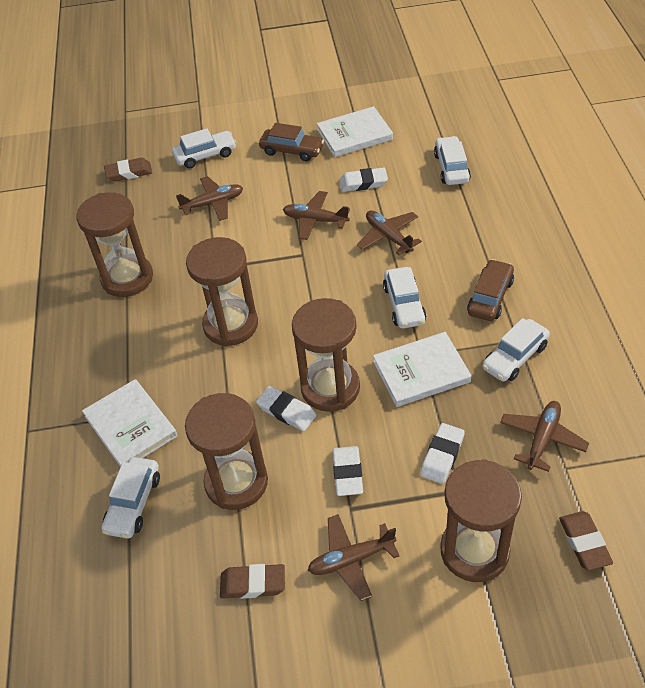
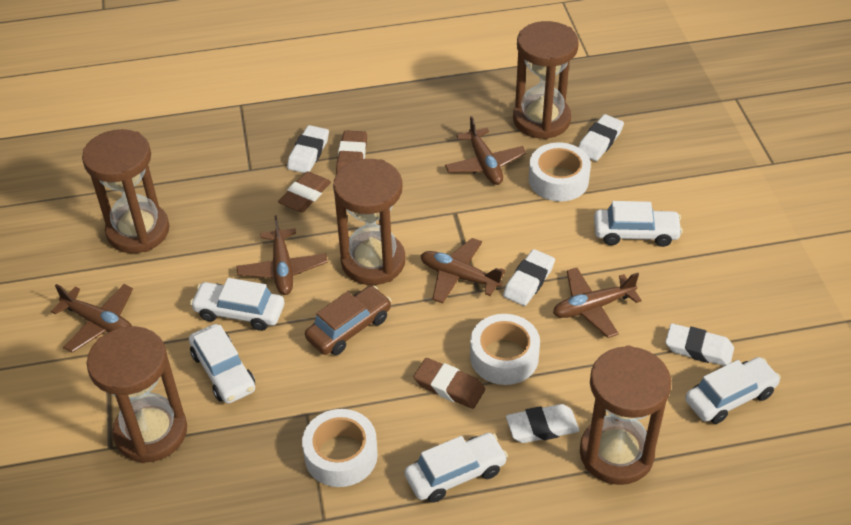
brown car: [259,123,324,161] [467,259,514,321] = 2 -> [305,286,392,355] = 1
white book: [82,379,178,467] [317,106,393,157] [373,332,471,407] = 3 -> none = 0
white eraser: [256,386,317,431] [333,446,363,496] [339,168,388,192] [420,423,465,484] = 4 -> [287,125,329,173] [503,249,555,306] [506,404,579,443] [578,114,624,161] [665,323,734,366] = 5
white tape: none = 0 -> [302,409,378,487] [470,314,540,385] [529,143,591,201] = 3

